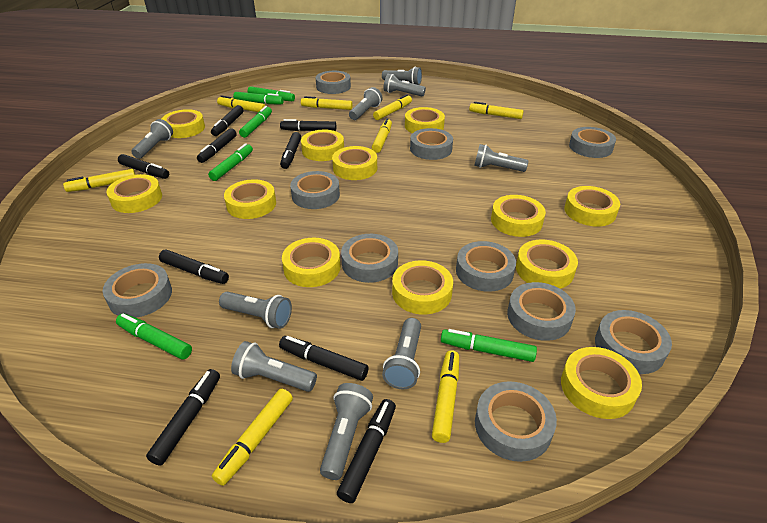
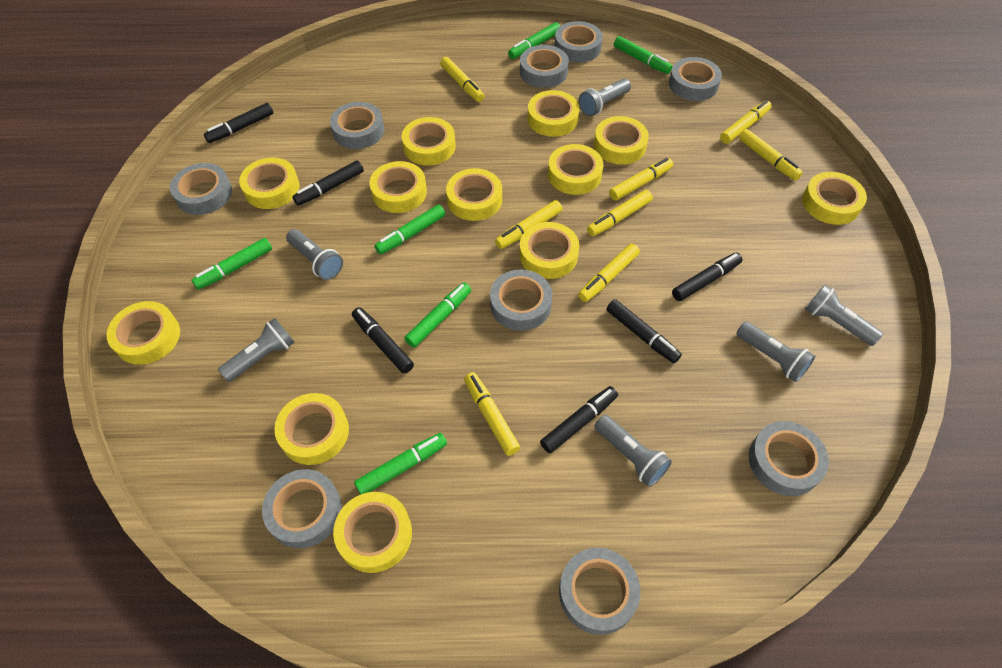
black marker: [118,154,169,179] [146,369,220,466] [159,250,229,284] [197,128,237,163] [211,105,244,136] [279,336,369,381] [280,119,336,131] [280,132,301,169] [337,399,396,503] = 9 -> [204,103,273,143] [292,161,364,206] [352,307,414,374] [540,386,618,453] [606,299,682,363] [672,252,743,301] = 6
grey flashlight: [131,119,173,159] [219,292,292,329] [231,341,317,392] [320,383,373,480] [349,87,383,120] [382,66,422,85] [382,318,421,389] [383,74,426,96] [474,144,528,172] = 9 -> [218,318,295,382] [286,229,343,280] [579,78,631,116] [594,415,672,487] [736,322,815,382] [805,285,883,346] = 6
grey tape: [103,263,172,318] [290,171,340,209] [316,71,351,94] [341,234,398,283] [410,128,453,160] [456,241,516,292] [475,381,557,462] [507,282,576,341] [569,127,616,158] [595,310,672,374] = 10 -> [170,163,232,215] [262,469,342,548] [330,102,384,149] [490,270,552,331] [520,45,569,88] [555,21,603,63] [559,548,640,635] [669,57,722,101] [749,421,829,496] = 9

